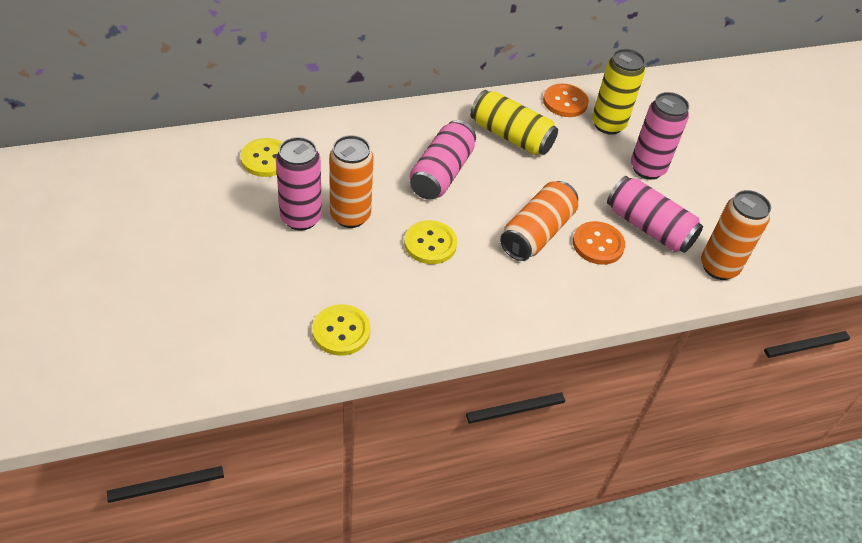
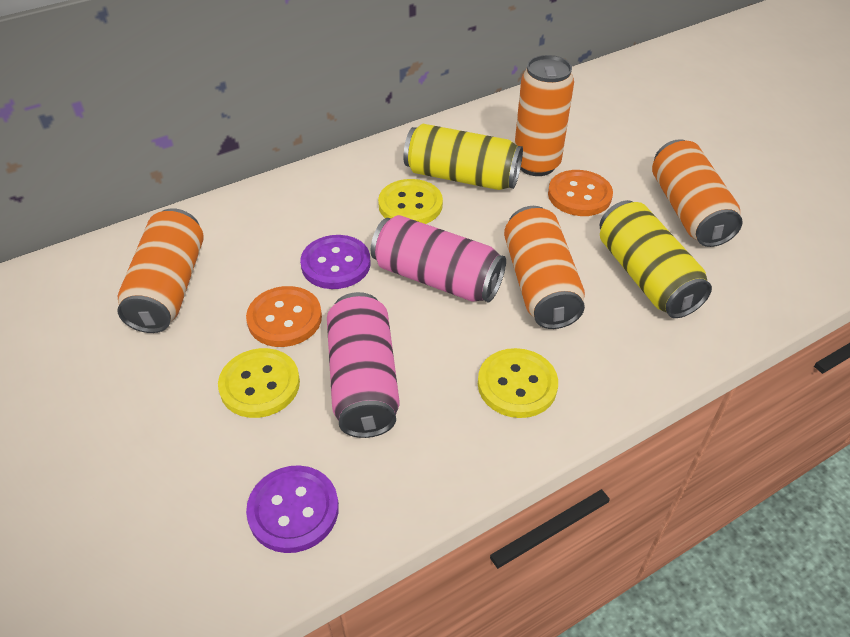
orange can: [329,135,373,228] [500,181,578,261] [701,190,771,280] = 3 -> [117,208,204,333] [504,206,585,329] [515,55,574,176] [652,139,743,247] = 4
pink can: [276,137,322,231] [410,120,476,200] [607,176,703,253] [631,92,689,179] = 4 -> [327,292,400,438] [371,215,506,303] = 2
purple button: none = 0 -> [246,465,339,553] [300,235,370,289] = 2

